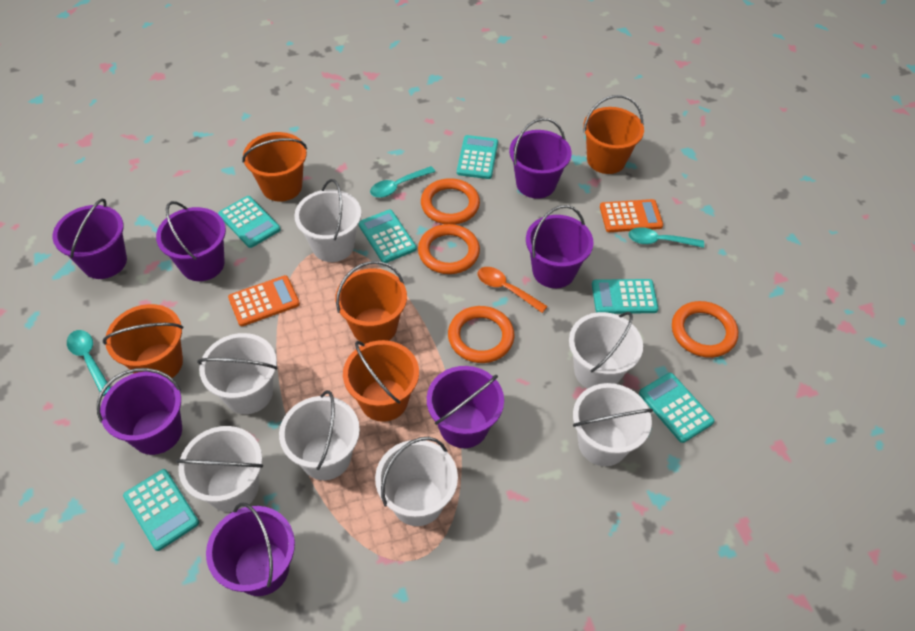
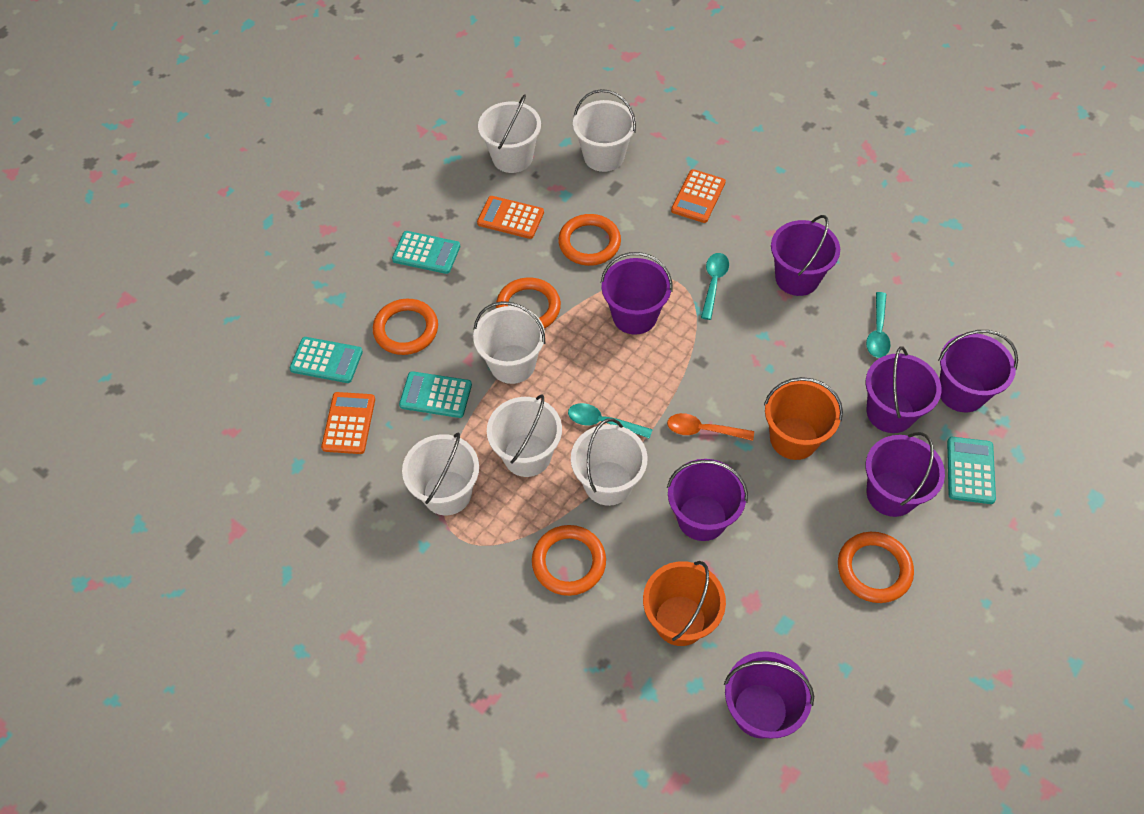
orange bucket: [103,304,183,378] [242,132,307,202] [335,261,407,344] [343,340,419,422] [583,95,644,174] = 5 -> [643,561,726,646] [764,377,843,460] = 2
orange calculator: [228,275,300,326] [600,199,663,232] = 2 -> [321,392,375,454] [477,196,544,239] [671,169,726,223] = 3
orange ring: [418,224,480,274] [421,178,480,224] [448,306,514,363] [672,301,738,358] = 4 -> [373,299,438,355] [496,278,561,329] [532,525,606,596] [558,214,621,266] [838,532,914,603] = 5
turquoise calculator: [123,469,199,551] [218,196,281,248] [359,210,417,263] [457,135,498,179] [592,279,658,314] [639,373,715,443] = 6 -> [290,337,363,383] [392,231,460,274] [399,371,472,418] [947,437,996,504] = 4
white bucket: [176,426,263,512] [197,333,278,414] [279,390,360,480] [294,179,361,262] [375,437,458,526] [569,312,643,388] [573,383,653,466] = 7 -> [402,433,479,515] [473,301,545,384] [478,94,541,173] [487,394,562,477] [571,419,648,506] [573,89,636,172] = 6

